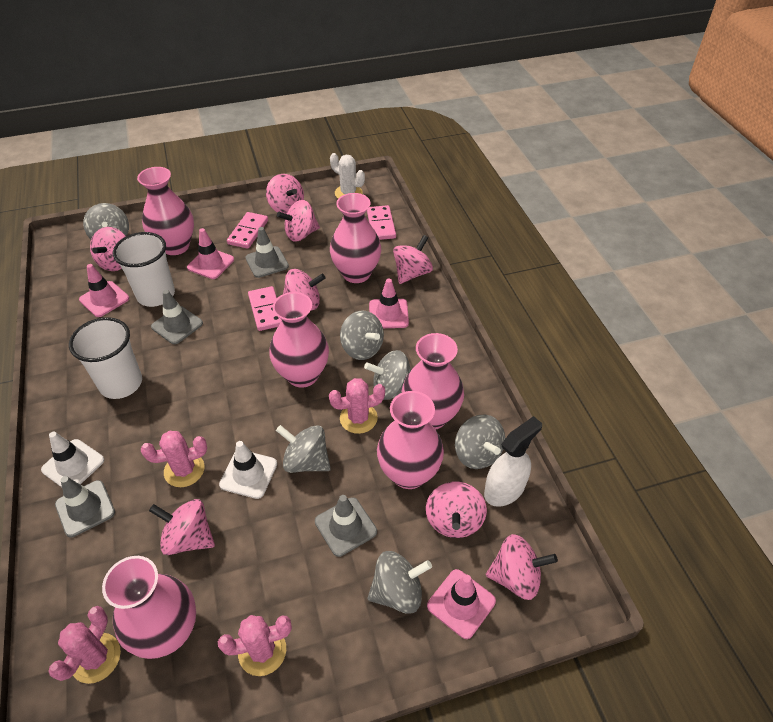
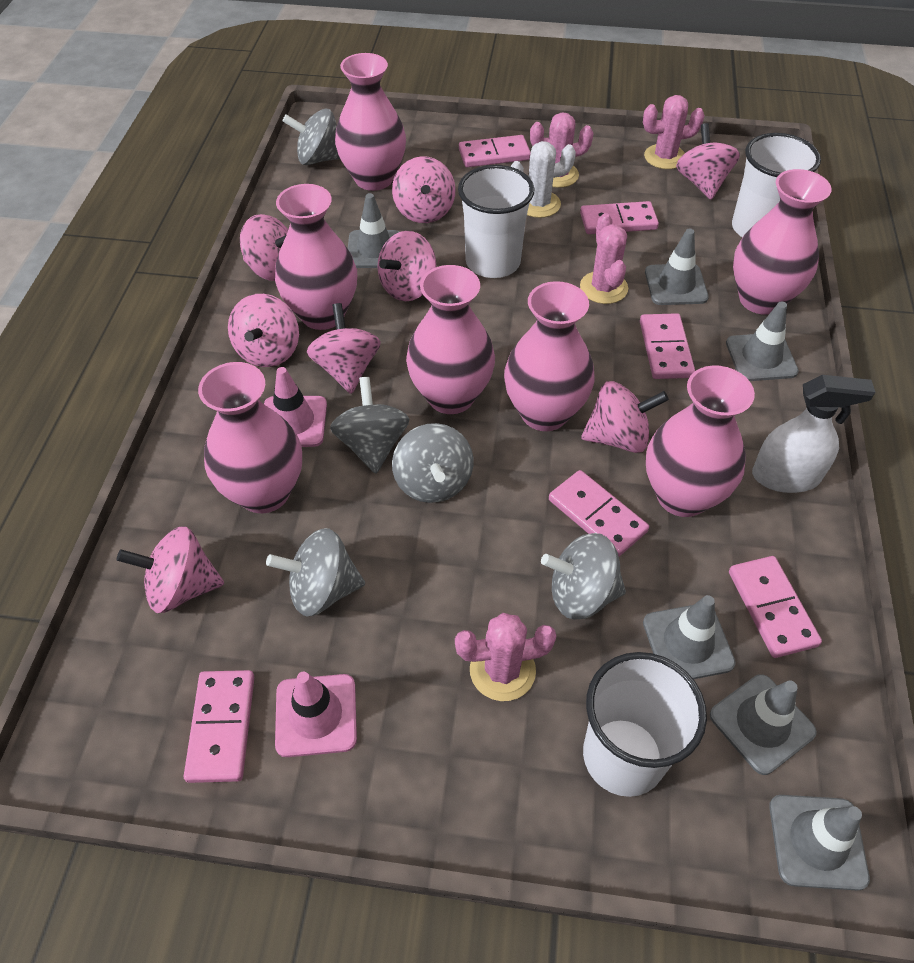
grey spinning top: [83,203,129,239] [276,425,331,473] [340,311,384,360] [364,350,411,400] [368,551,432,614] [455,415,505,469] = 6 -> [266,528,365,617] [283,109,340,165] [330,377,409,474] [392,423,473,503] [541,533,626,620] = 5
grey traffic cone: [55,476,115,538] [151,290,203,344] [246,227,289,278] [315,495,377,557] = 4 -> [348,193,400,268] [643,595,735,679] [645,229,709,305] [710,674,817,775] [726,302,799,381] [769,795,870,891] = 6
pink domino: [227,212,268,249] [248,286,282,331] [367,205,396,240] = 3 -> [184,670,254,783] [459,135,531,167] [549,470,649,556] [580,201,659,234] [640,313,695,379] [729,556,822,658] = 6
pink traffic cone: [79,264,129,317] [187,228,234,279] [369,278,409,328] [427,569,496,639] = 4 -> [264,367,327,447] [275,672,357,757] = 2
pink vase: [102,556,196,659] [137,167,194,255] [269,292,329,388] [330,193,381,283] [377,391,444,489] [402,333,464,430] = 6 -> [198,362,302,513] [275,184,357,330] [335,53,406,191] [406,265,495,414] [504,281,595,431] [646,365,755,517] [733,169,831,315] = 7
white cup: [69,317,142,399] [113,232,175,307] = 2 -> [458,165,535,278] [583,652,707,797] [732,133,821,237] = 3
white traffic cone: [41,432,104,487] [219,441,277,499] = 2 -> none = 0

